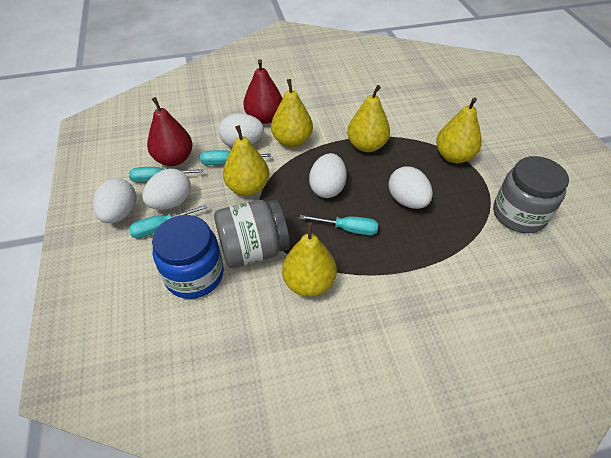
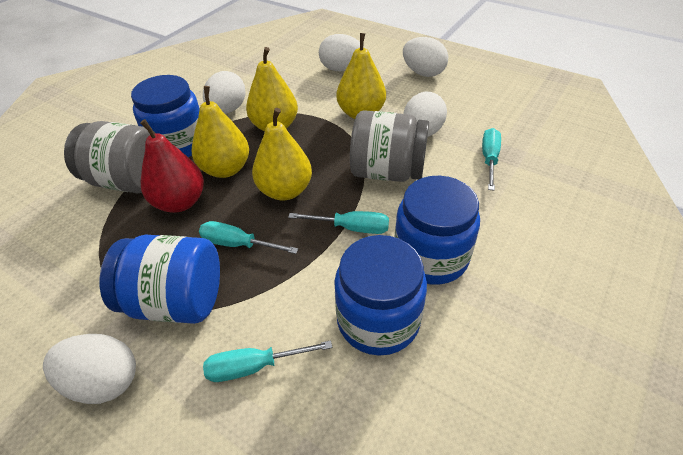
blue jar: [152,215,224,299] = 1 -> [100,235,220,324] [131,75,200,157] [334,235,427,356] [395,176,480,285] = 4
red pear: [147,97,193,166] [243,59,283,124] = 2 -> [140,119,204,213] = 1
yellow pear: [223,125,269,196] [271,79,313,147] [282,222,337,297] [347,85,390,152] [436,97,482,163] = 5 -> [192,86,249,178] [246,47,298,132] [252,108,312,200] [336,33,386,119] = 4

